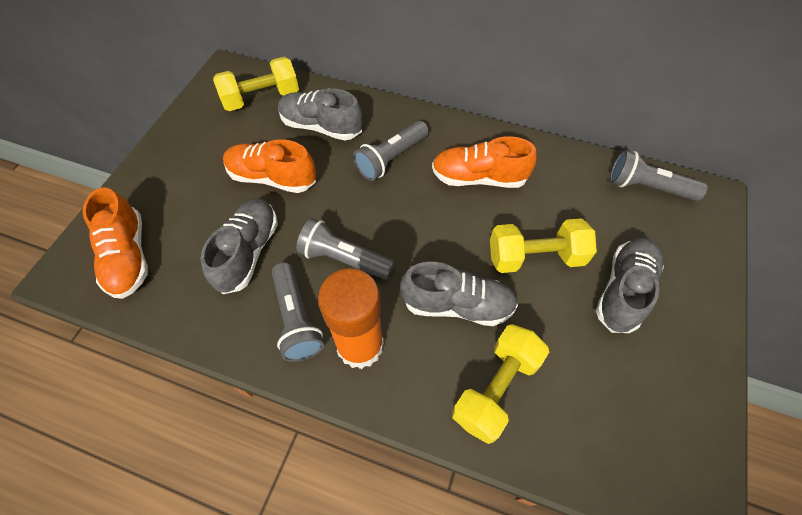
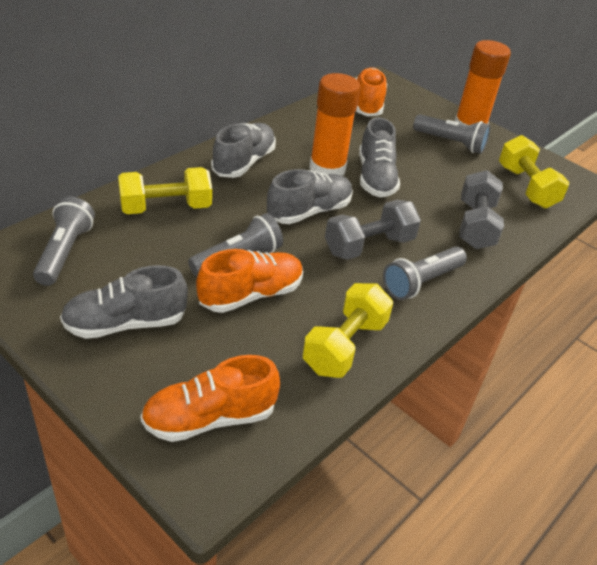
grey dumbbell: none = 0 -> [325,200,421,260] [459,170,504,249] = 2
orange glue stick: [318,268,384,369] = 1 -> [309,73,360,176] [455,40,511,126] = 2

